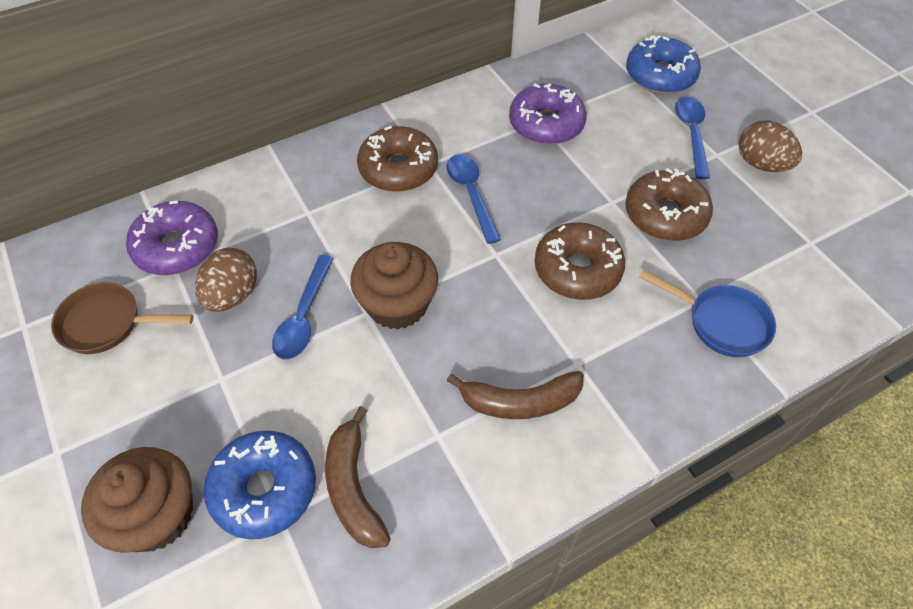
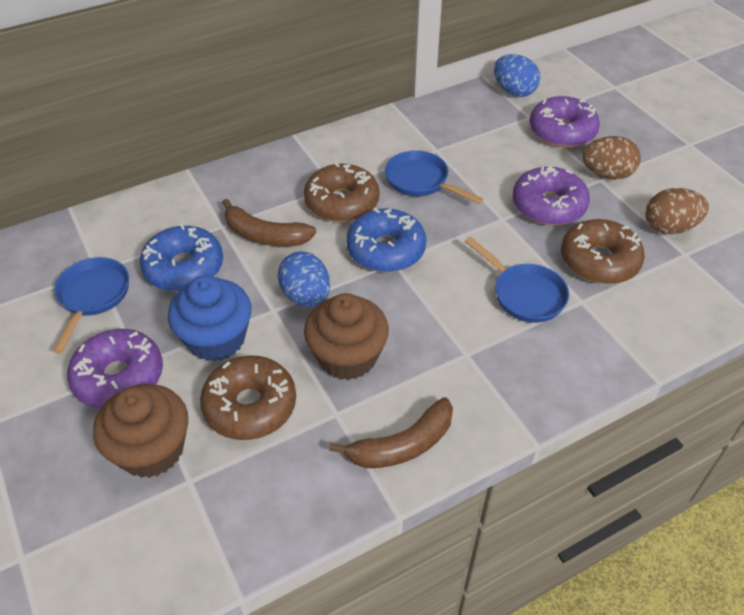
blue cupcake: none = 0 -> [168,276,252,361] = 1
blue egg: none = 0 -> [278,252,330,307] [494,54,540,97] = 2
blue pan: [639,269,776,357] = 1 -> [53,257,129,354] [385,150,484,204] [465,236,569,323] = 3
blue spoon: [272,255,333,359] [446,154,501,244] [675,97,710,179] = 3 -> none = 0
brown pan: [51,283,194,354] = 1 -> none = 0
purple donut: [126,200,218,275] [509,83,587,145] = 2 -> [67,329,163,409] [513,165,590,225] [529,96,600,148] = 3

